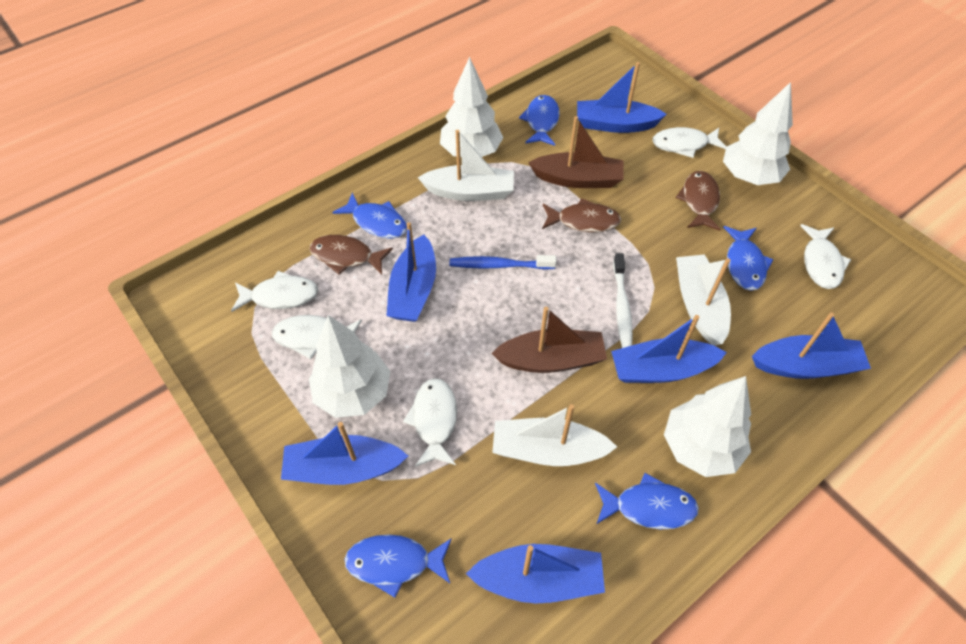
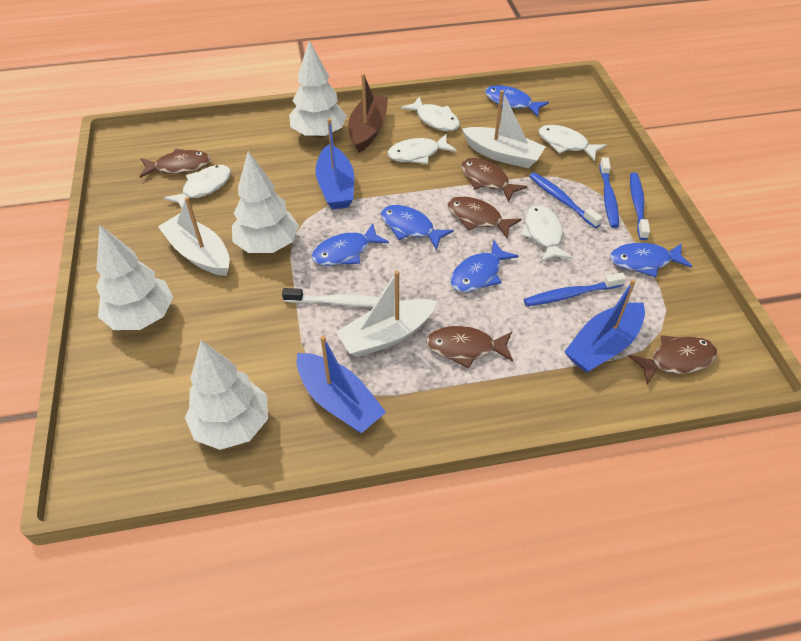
blue boat: [281,422,408,485] [386,222,436,322] [466,544,605,604] [577,62,667,133] [611,315,727,383] [752,312,871,379] = 6 -> [297,336,386,433] [316,118,354,209] [564,279,645,373] = 3
blue toothbrush: [450,255,557,270] = 1 -> [524,273,626,306] [529,172,603,228] [599,157,619,228] [630,173,650,240] = 4
brown boat: [491,307,607,373] [528,116,623,188] = 2 -> [348,73,388,152] = 1
brown fish: [309,235,393,275] [542,198,621,232] [675,171,721,231] = 3 -> [140,149,211,178] [426,326,513,368] [447,196,521,239] [461,158,527,202] [628,335,717,384] = 5

